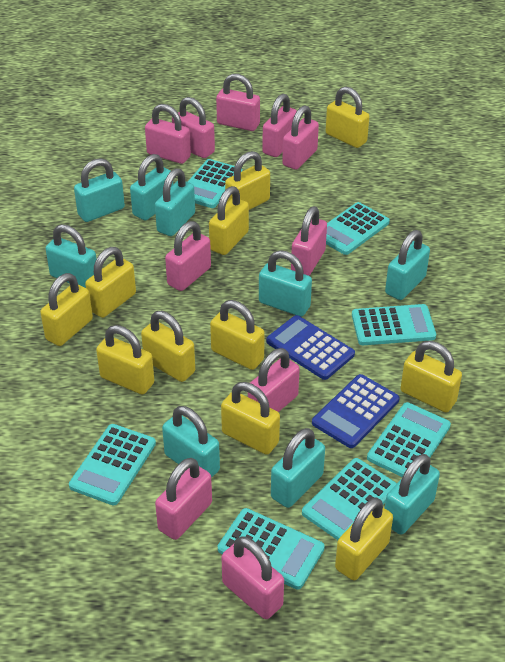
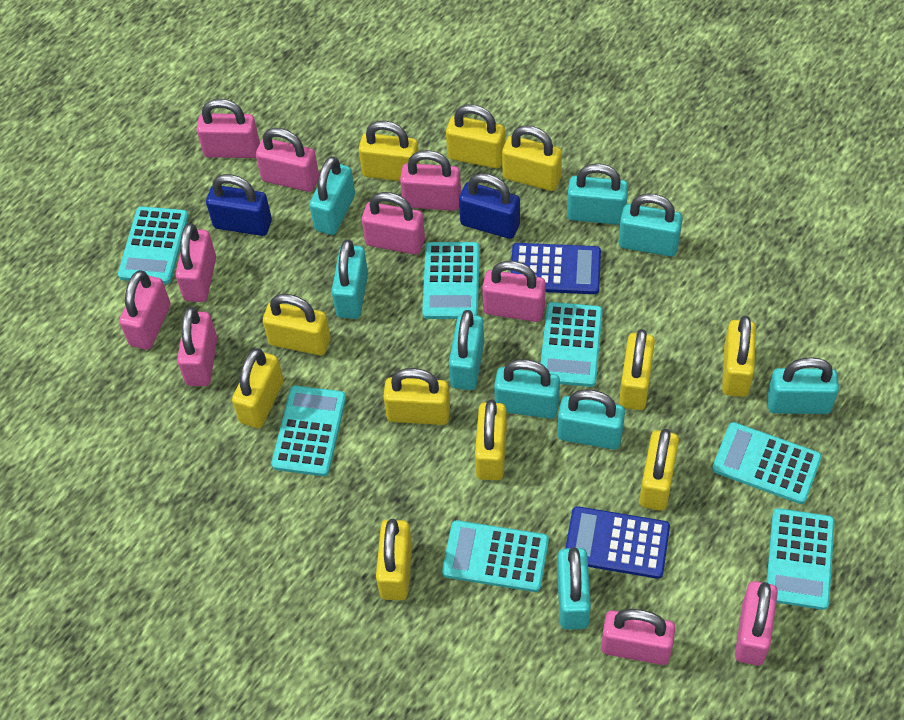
blue padlock: none = 0 -> [206,174,272,236] [459,173,520,239] = 2

